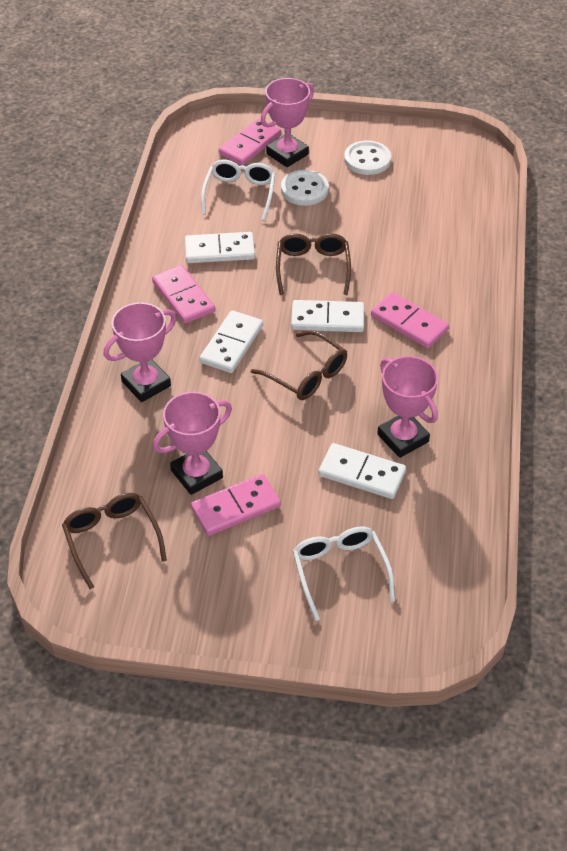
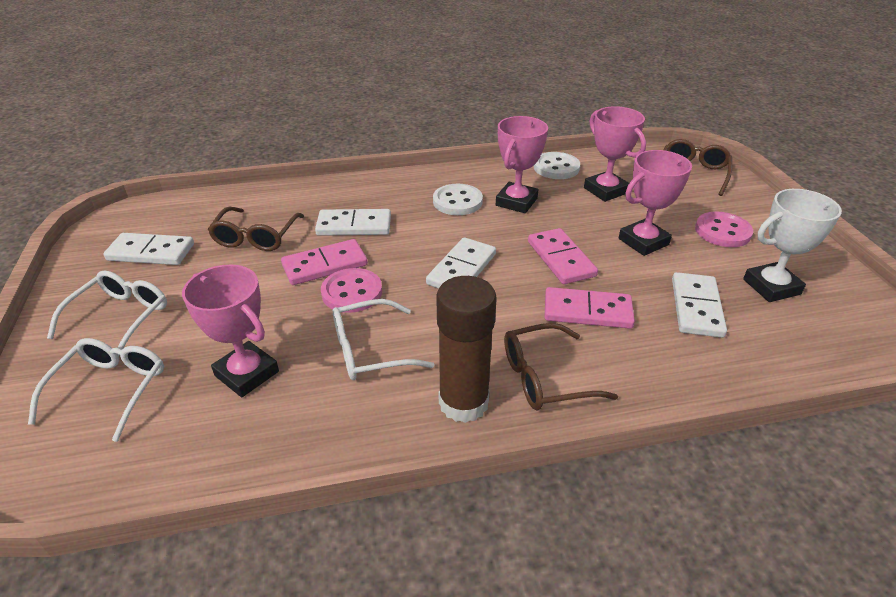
brown glue stick: none = 0 -> [436,276,497,423] = 1
pink button: none = 0 -> [321,268,382,313] [695,212,753,247] = 2
pink domino: [152,265,215,324] [191,474,281,536] [219,119,281,165] [371,292,449,348] = 4 -> [281,239,368,285] [528,228,598,284] [545,287,635,329] = 3
white glasses: [201,160,276,221] [293,526,395,621] = 2 -> [28,338,164,442] [47,271,167,356] [333,299,435,380] = 3
white trophy: none = 0 -> [743,189,842,302] = 1

